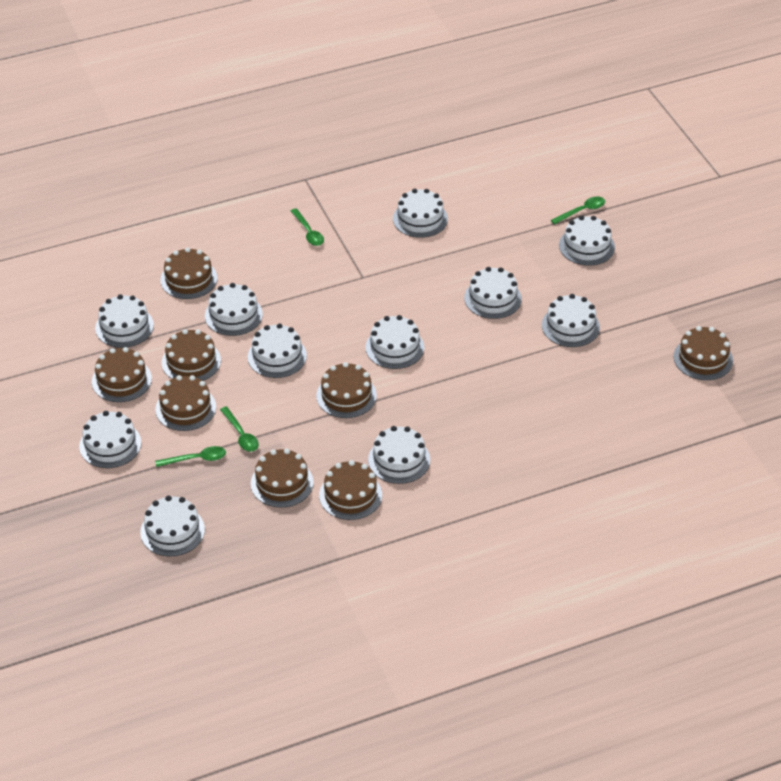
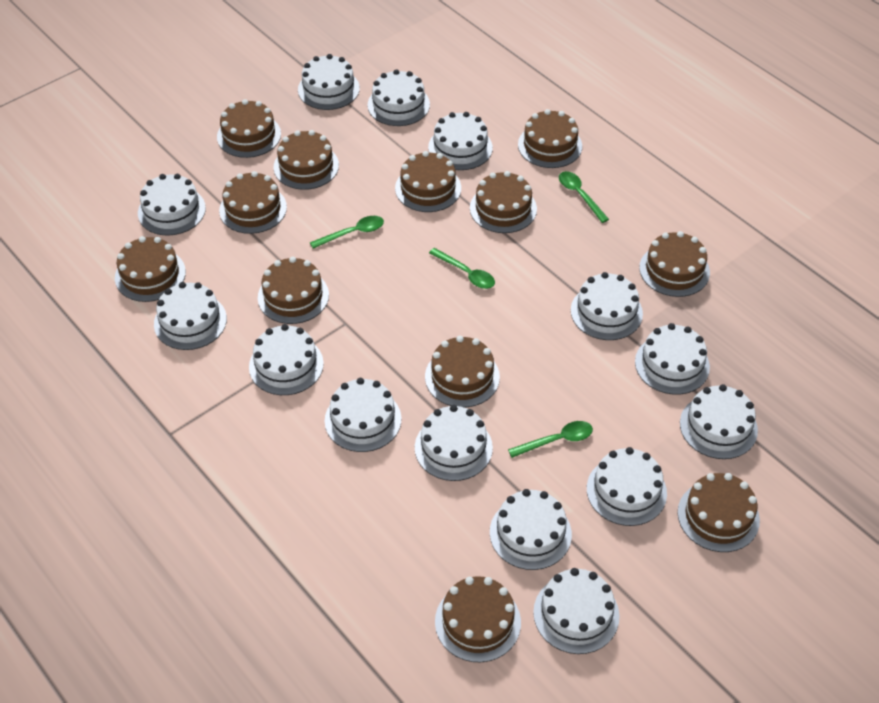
brown cake: [92,347,152,402] [155,375,216,431] [160,247,217,299] [162,329,221,381] [251,449,314,507] [316,362,377,418] [319,460,382,520] [674,326,733,380] = 8 -> [115,236,186,302] [217,99,281,158] [219,171,287,234] [258,257,329,324] [274,130,339,190] [395,151,461,212] [425,336,500,407] [435,576,521,662] [470,171,537,233] [518,109,582,168] [639,231,710,297] [678,473,760,552] = 12
white cake: [79,411,141,468] [95,294,154,348] [140,496,205,556] [205,283,263,336] [248,324,307,378] [365,315,424,369] [368,426,430,484] [393,189,448,238] [464,267,522,319] [542,294,600,347] [559,216,615,266] = 11 -> [138,174,206,235] [154,282,227,350] [249,324,324,395] [298,54,360,110] [325,378,401,452] [367,69,430,126] [415,405,493,481] [428,112,493,170] [490,489,572,570] [533,568,619,654] [571,272,643,340] [587,447,667,526] [635,323,710,395] [680,384,758,459] = 14

